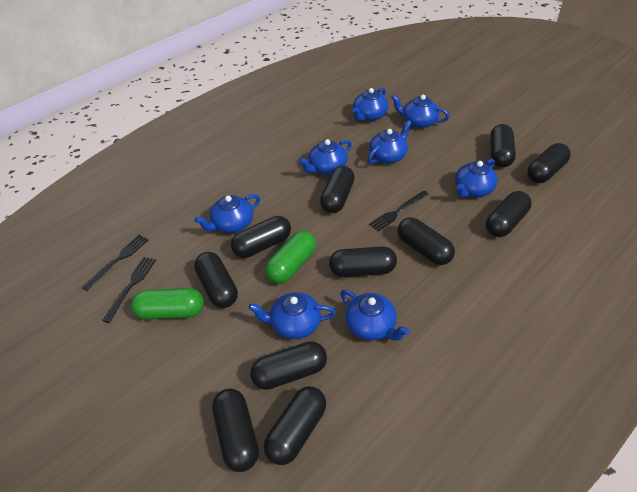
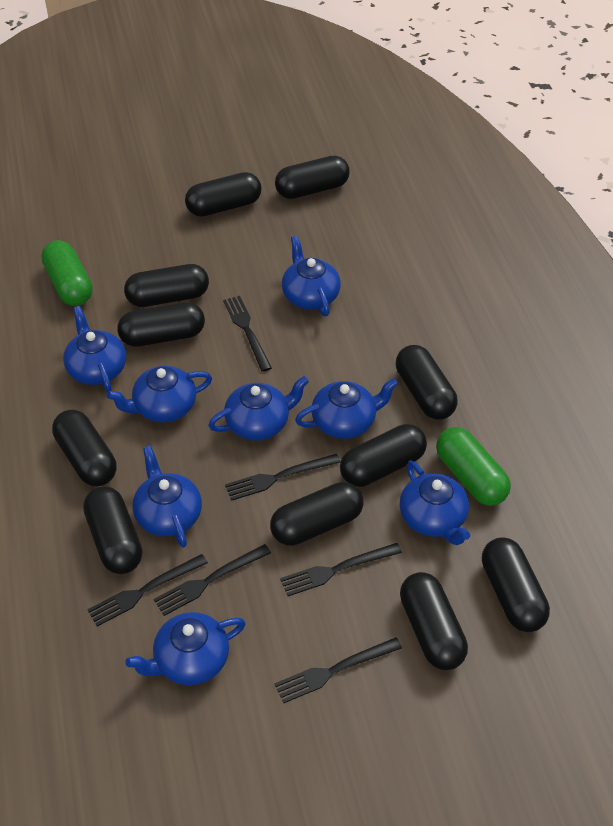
black fork: [82,235,148,291] [102,257,156,323] [369,191,429,231] = 3 -> [87,554,208,627] [154,544,271,616] [223,296,272,372] [225,454,341,501] [274,637,402,703] [280,543,402,596] = 6

